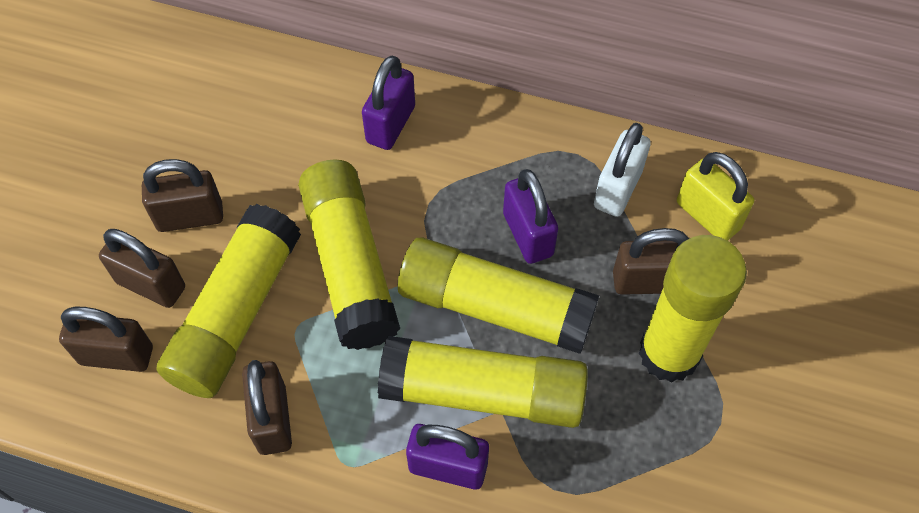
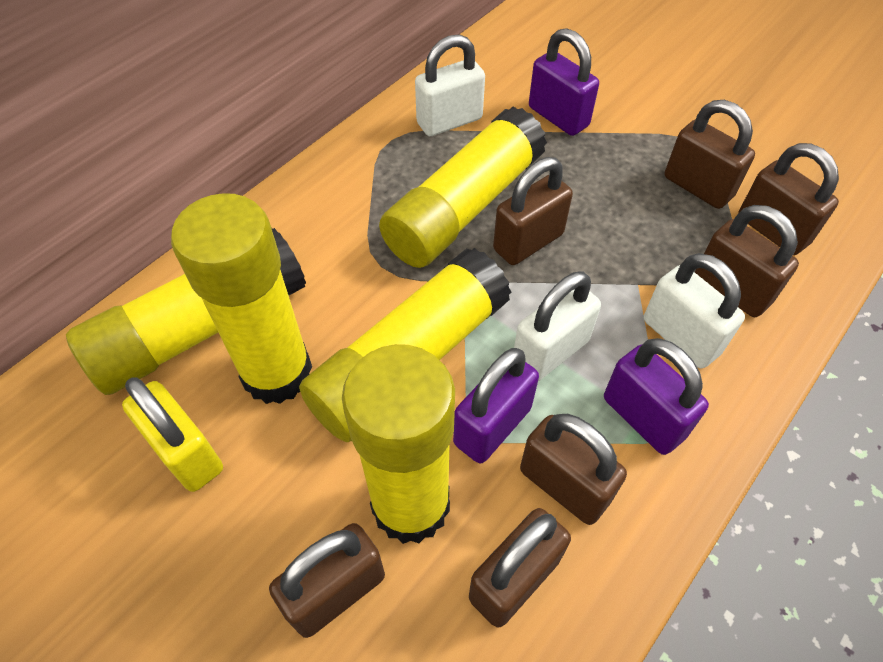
brown padlock: [59,307,153,372] [99,229,185,308] [142,159,223,232] [242,360,292,455] [613,228,689,295] = 5 -> [269,523,385,638] [469,508,571,627] [493,157,573,265] [520,414,627,525] [665,100,755,209] [695,205,799,317] [738,143,839,255] = 7
white padlock: [594,123,651,217] = 1 -> [415,34,485,136] [514,271,601,381] [644,253,745,368] = 3

